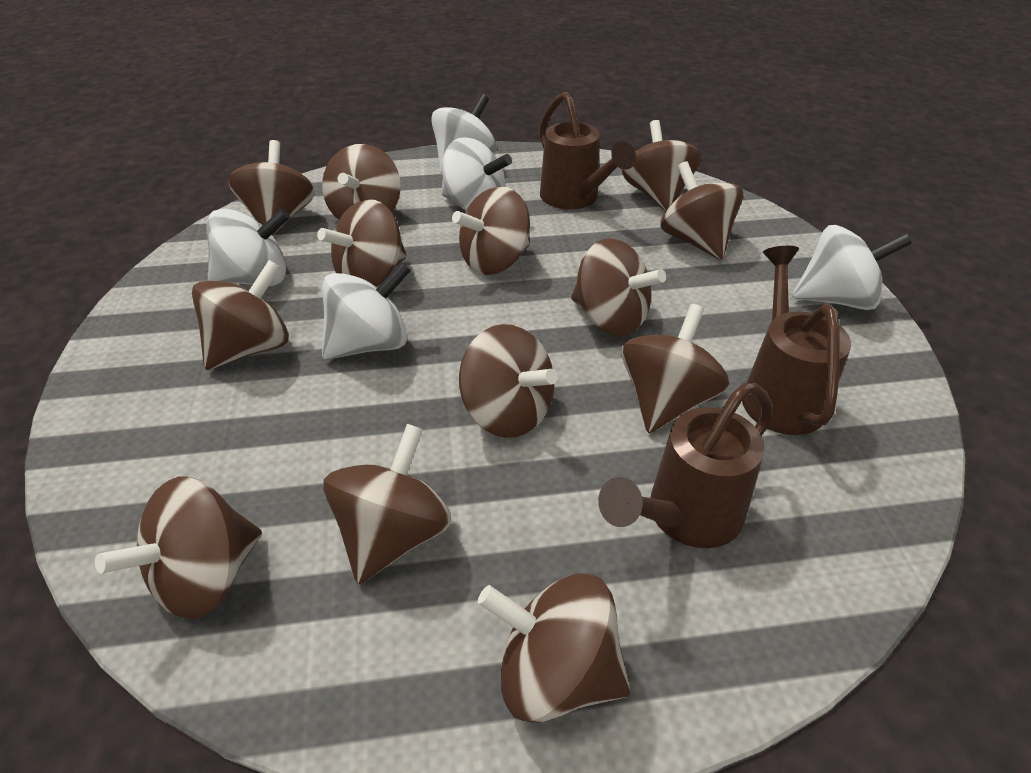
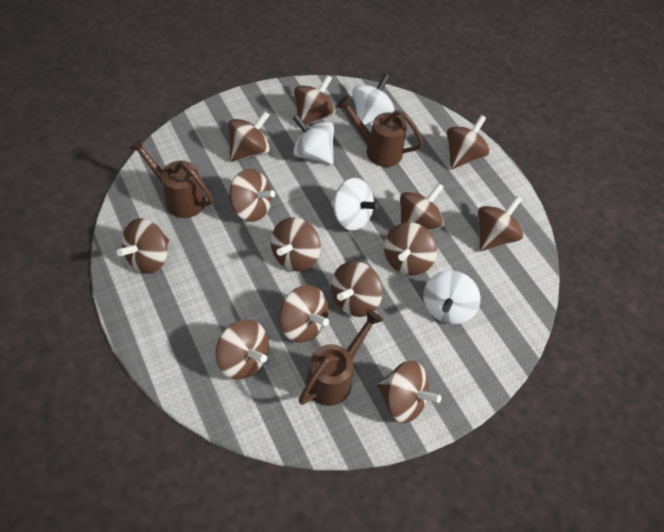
white spinning top: [206,208,290,286] [322,262,411,360] [431,94,497,174] [441,137,512,210] [793,225,912,310] = 5 -> [293,114,334,164] [331,178,380,231] [353,73,394,125] [423,270,481,324] = 4

